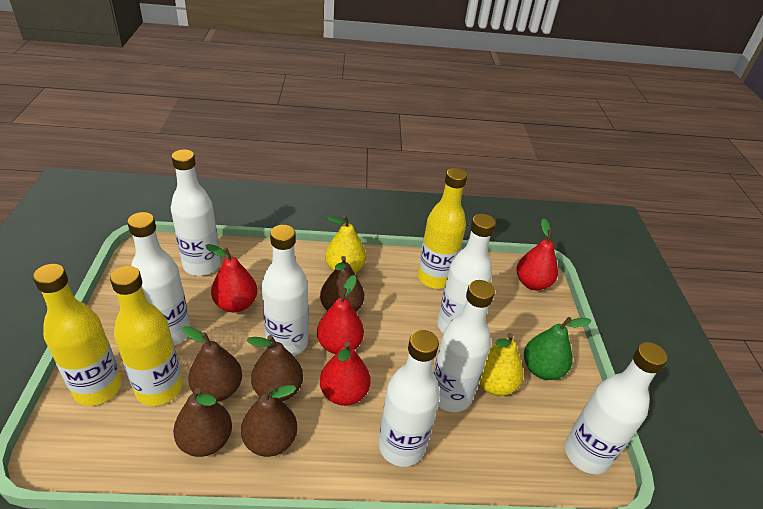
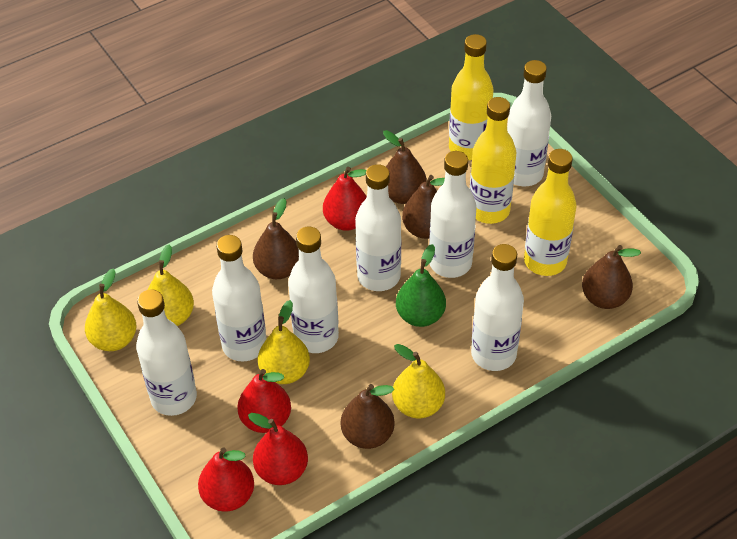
yellow pear: [325,215,366,273] [479,333,523,396] = 2 -> [85,268,137,351] [147,245,194,326] [258,300,310,384] [392,344,445,418] = 4

